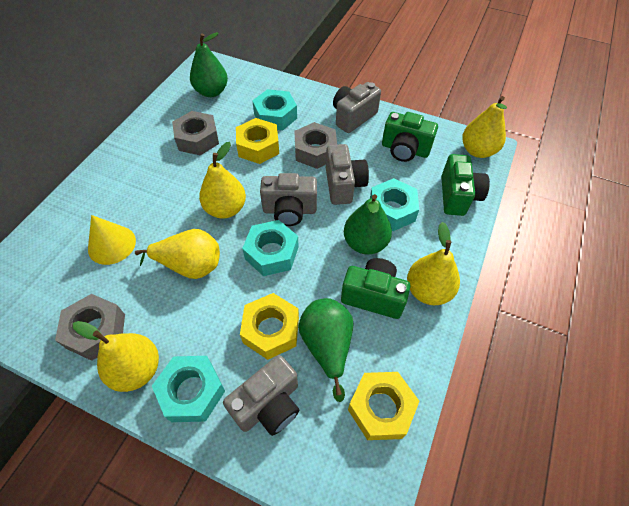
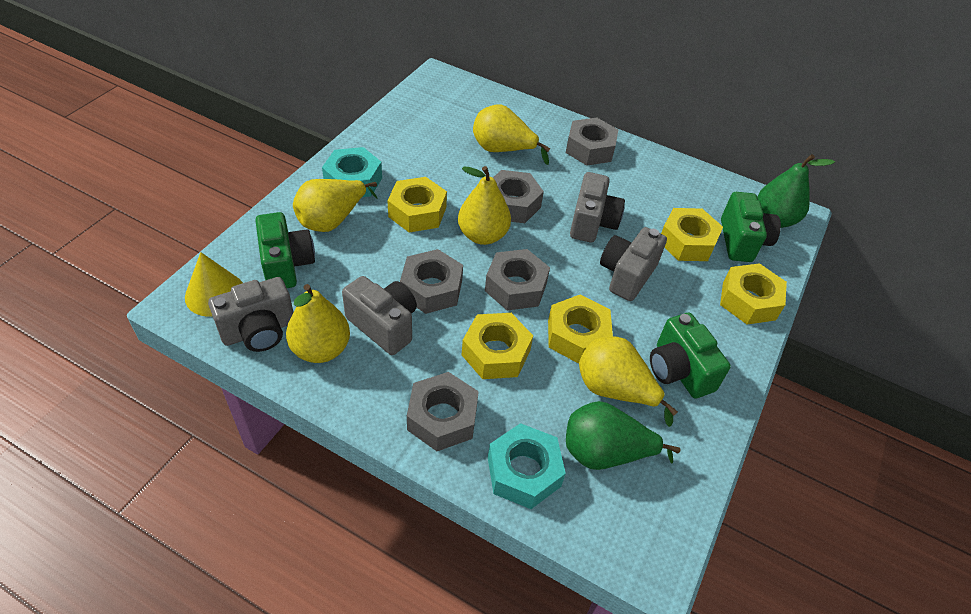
green pear: [190,32,228,97] [298,298,353,402] [344,194,392,254] = 3 -> [566,401,681,470] [757,154,835,228] = 2
grey nut: [55,294,125,361] [172,111,219,155] [294,122,337,169] = 3 -> [400,249,463,314] [407,372,479,451] [485,249,550,311] [493,170,544,223] [566,118,618,166] = 5
turquoise nut: [152,356,225,422] [242,220,299,276] [252,89,297,130] [370,178,419,231] = 4 -> [322,147,382,197] [488,423,566,509] = 2
yellow nut: [236,118,279,164] [240,293,299,360] [348,372,420,440] = 3 -> [387,177,447,232] [462,313,533,379] [548,294,613,364] [661,208,723,261] [720,263,787,324] = 5

